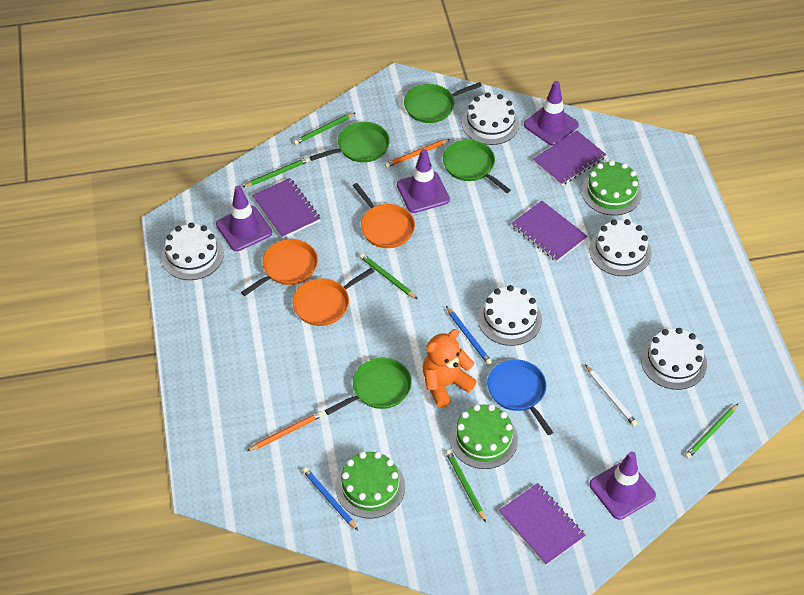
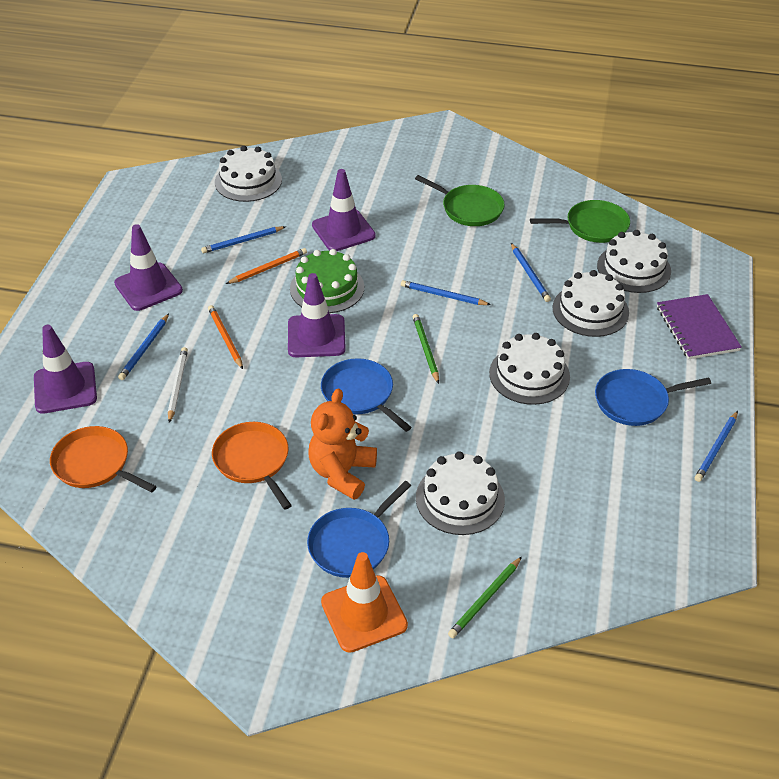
blue pan: [487,359,553,435] = 1 -> [307,481,411,578] [321,358,412,432] [595,369,711,426] = 3
blue pencil: [303,468,358,530] [446,306,492,365] = 2 -> [118,314,169,380] [201,226,286,253] [401,280,491,305] [511,243,551,302] [695,411,738,482] = 5
green cake: [335,452,405,519] [450,404,518,469] [581,160,642,216] = 3 -> [290,249,364,313] = 1
green pan: [310,122,390,163] [325,358,412,415] [404,82,482,123] [443,140,511,193] = 4 -> [415,175,505,226] [530,200,630,243] = 2
green pencil: [243,157,310,187] [293,113,355,145] [360,254,417,299] [446,450,486,522] [685,404,738,459] = 5 -> [413,314,439,384] [448,557,522,638] = 2
orange pan: [241,239,318,296] [292,268,374,326] [353,183,415,248] = 3 -> [50,426,157,493] [212,422,292,510] = 2
orange traffic cone: none = 0 -> [321,552,408,653] = 1
purple notebook: [252,178,321,238] [499,483,586,565] [511,201,588,262] [533,131,606,186] = 4 -> [657,294,742,360] = 1

